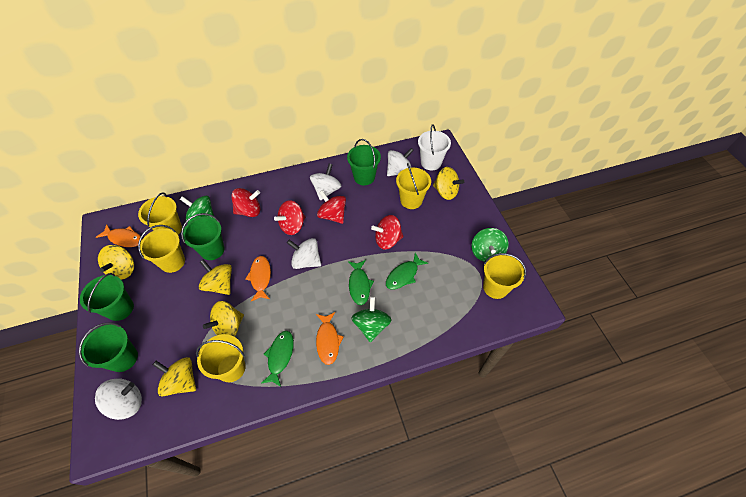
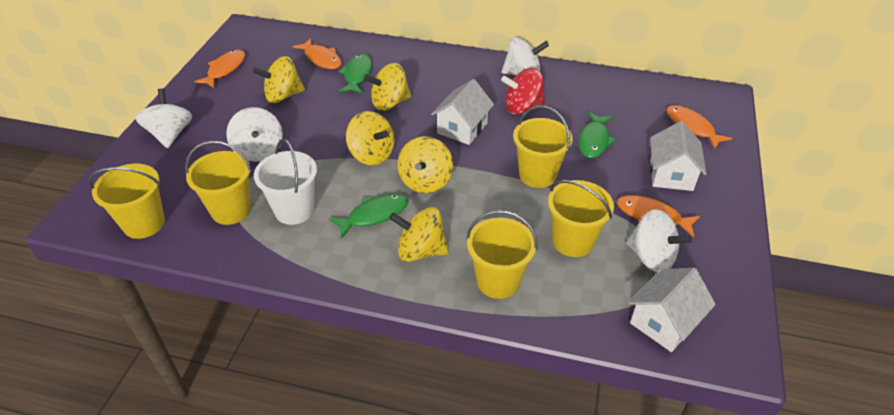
green bucket: [79,322,138,372] [80,273,134,321] [181,213,224,260] [347,139,381,185] = 4 -> none = 0
green spinning top: [180,196,214,223] [352,297,391,343] [472,228,509,262] = 3 -> none = 0
orange fish: [96,224,142,247] [245,256,271,301] [316,312,344,365] = 3 -> [194,50,245,88] [293,38,342,69] [617,195,700,237] [667,105,732,149] = 4
red spinning top: [231,188,260,217] [274,200,305,235] [317,190,346,224] [371,215,403,249] = 4 -> [501,68,545,114] = 1
white house: none = 0 -> [431,79,494,145] [629,268,716,352] [650,121,707,191] = 3

